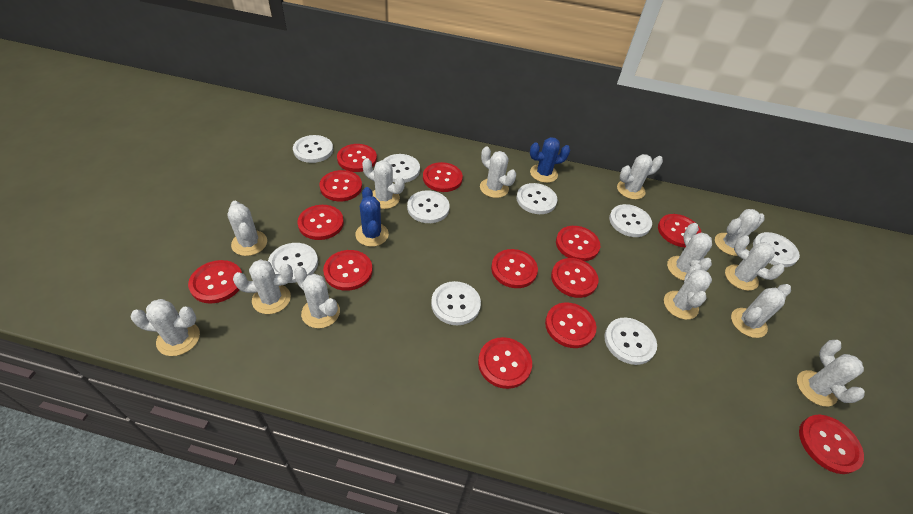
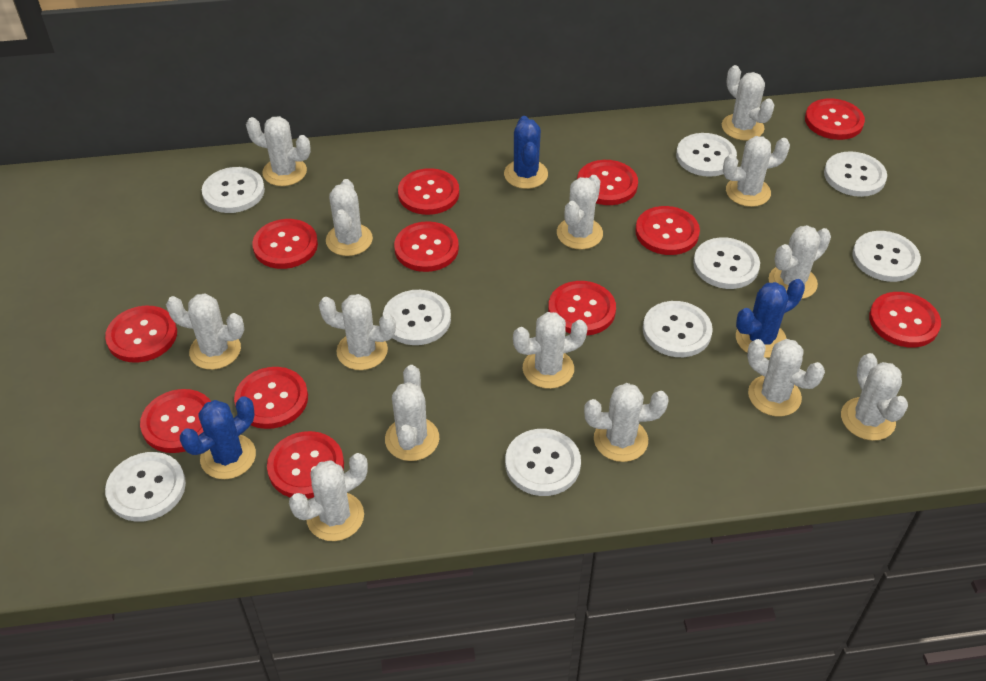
blue cactus: [355,187,389,247] [530,137,570,183] = 2 -> [180,396,256,479] [504,116,548,189] [736,279,805,358] = 3
red button: [188,260,242,304] [298,205,344,240] [319,170,362,201] [323,250,373,291] [337,144,377,172] [423,162,463,192] [478,337,532,389] [491,249,538,288] [545,302,596,348] [551,258,599,298] [556,226,600,261] [658,214,701,247] [799,415,864,474] = 13 -> [105,306,177,363] [140,389,211,453] [234,367,308,429] [252,219,318,269] [267,431,344,499] [394,221,459,272] [398,168,459,215] [548,281,616,336] [577,160,638,205] [635,206,700,255] [805,98,865,140] [869,292,941,347] = 12
white cactus: [130,299,200,356] [227,201,267,256] [233,259,293,314] [294,266,340,328] [362,158,405,209] [480,146,516,198] [617,154,663,200] [664,264,712,320] [667,223,712,281] [715,209,765,256] [725,235,784,291] [731,284,791,338] [797,340,865,407] = 13 -> [166,293,244,370] [246,116,311,186] [289,453,368,541] [319,294,396,370] [326,179,373,256] [385,365,439,461] [513,312,588,389] [557,175,603,250] [584,383,669,462] [722,65,775,141] [723,136,790,207] [747,339,825,416] [769,225,831,299] [841,353,908,441] = 14

